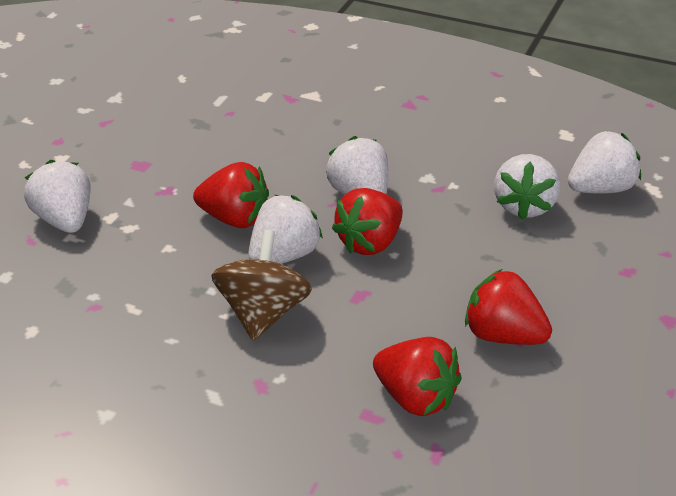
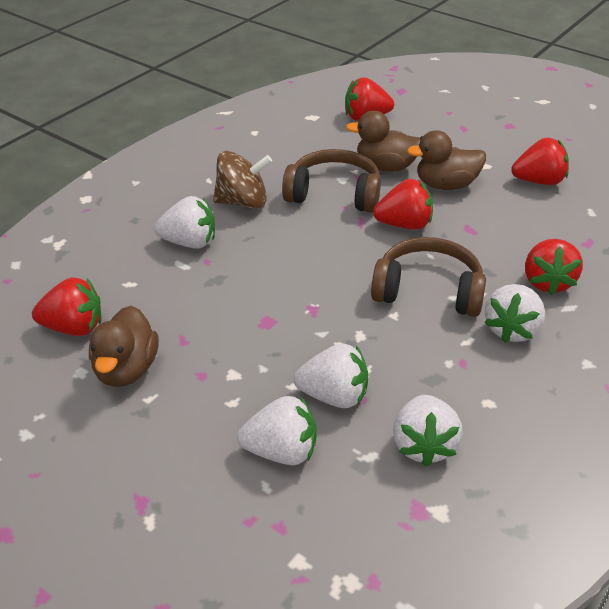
brown duck: none = 0 -> [89,306,159,387] [346,111,420,172] [407,130,486,190] = 3
brown headphones: none = 0 -> [282,149,381,213] [371,237,486,317] = 2
red strawberry: [193,162,269,228] [332,188,403,255] [373,337,462,416] [465,269,552,345] = 4 -> [32,277,101,336] [345,77,394,121] [373,179,433,230] [511,137,569,185] [525,239,583,295] = 5

